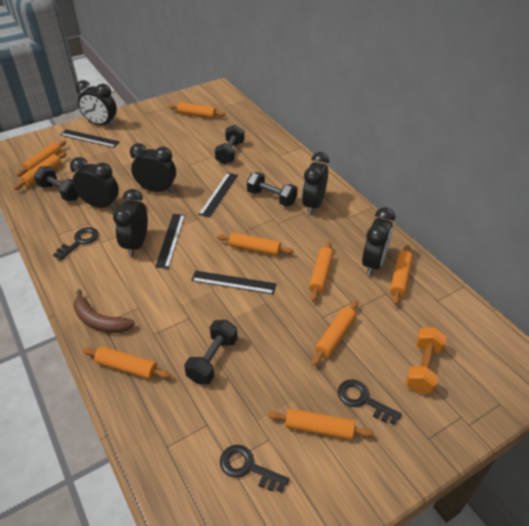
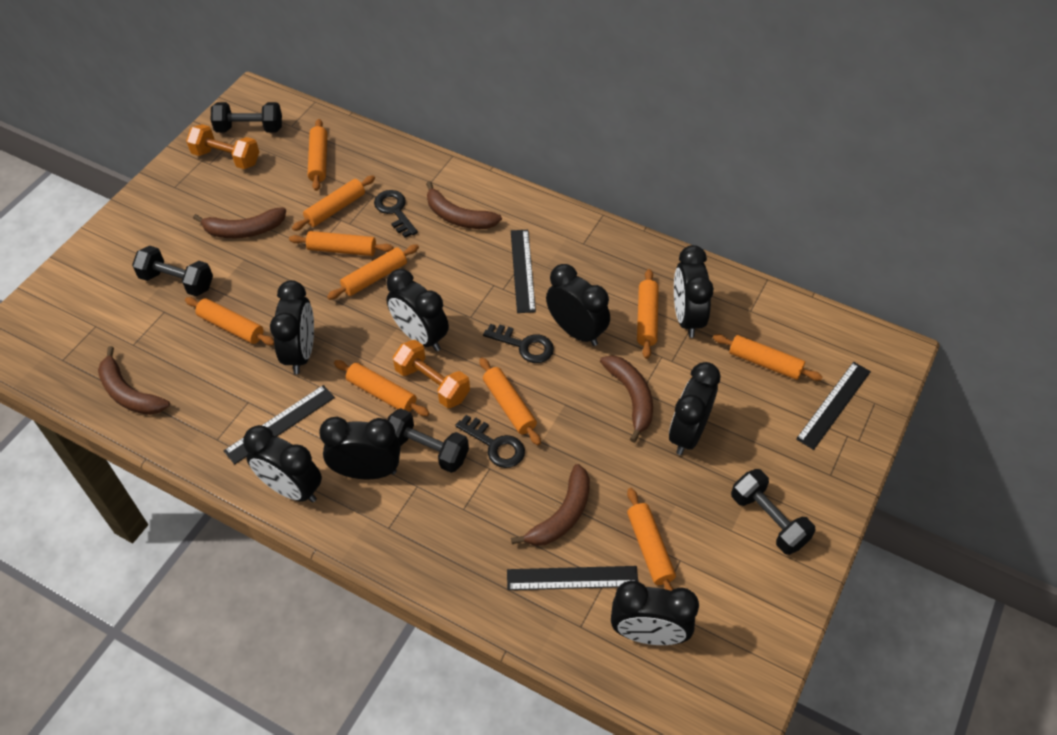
black clock: [70,157,119,210] [76,80,117,127] [113,189,148,257] [130,143,176,193] [302,152,329,215] [362,207,395,276] = 6 -> [243,425,322,503] [270,280,314,374] [319,417,401,479] [387,269,449,351] [546,264,610,346] [611,580,699,645] [669,362,721,455] [674,245,714,338] = 8
brown banana: [73,289,135,333] = 1 -> [98,346,170,415] [193,207,286,238] [426,181,502,229] [511,464,590,546] [600,355,653,443] = 5
orange dumbbell: [405,327,447,394] = 1 -> [186,124,259,169] [393,340,470,408] = 2
orange rolling pin: [14,152,67,190] [16,140,66,177] [82,346,171,379] [169,102,226,119] [217,232,294,256] [268,408,374,440] [309,241,334,302] [312,301,358,366] [390,245,413,305] = 9 -> [185,297,274,346] [289,231,393,256] [292,175,375,231] [308,119,327,191] [327,244,419,300] [334,360,429,416] [479,357,541,445] [627,488,676,591] [637,269,659,359] [713,334,823,381] = 10

